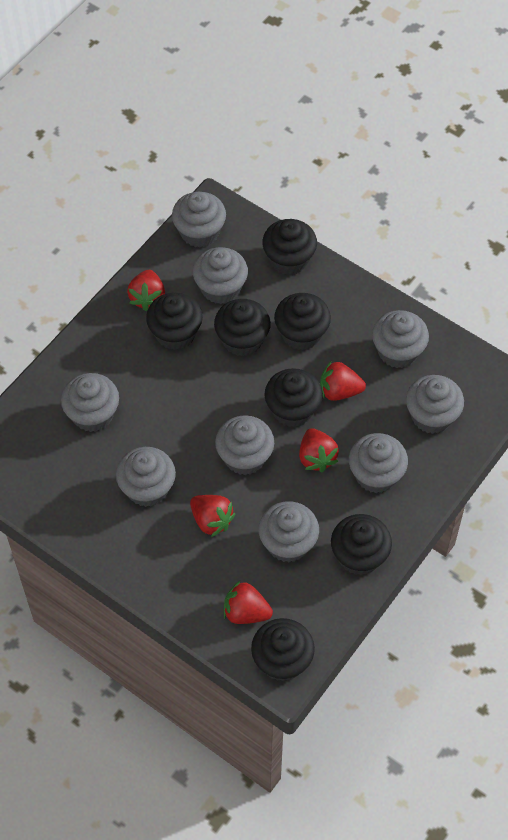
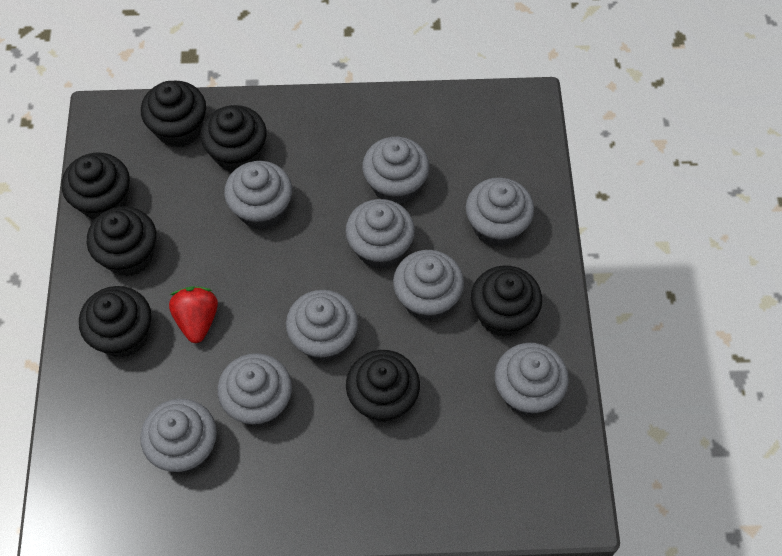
red strawberry: [127,270,165,311] [190,495,236,537] [224,581,273,624] [299,428,339,472] [320,361,366,401] = 5 -> [169,286,218,343] = 1

